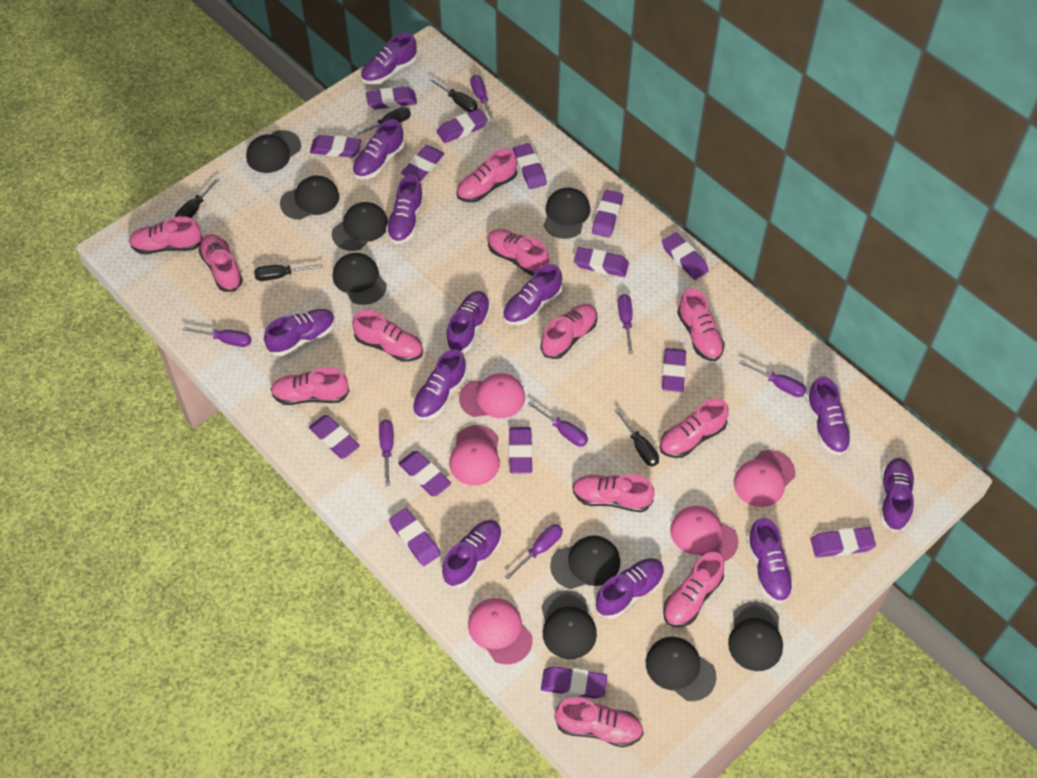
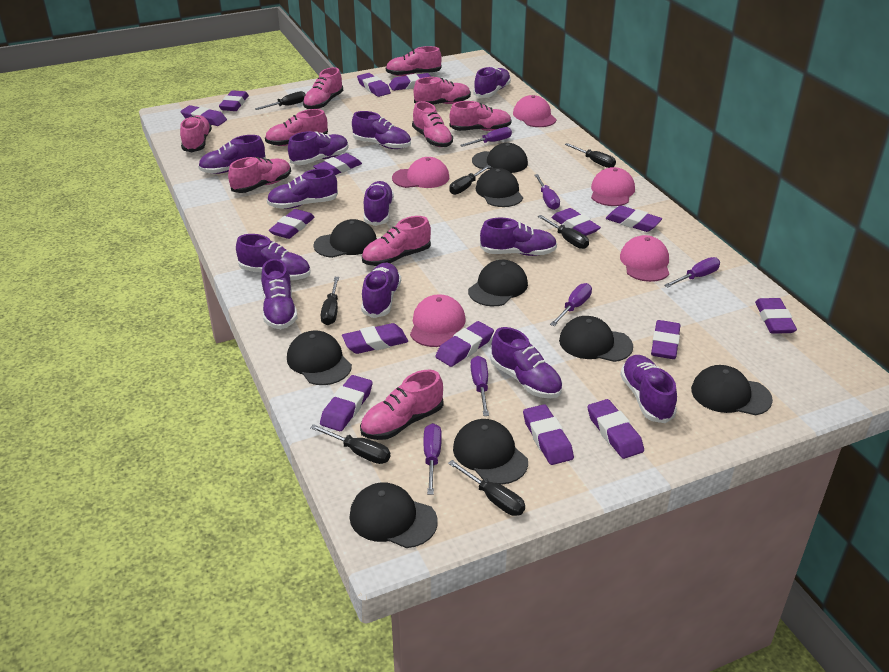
black screwdriver: [175,177,220,218] [254,264,323,281] [352,107,411,137] [428,78,478,112] [614,408,659,466] = 5 -> [255,91,306,110] [310,424,390,464] [321,277,339,325] [448,460,525,516] [449,165,491,195] [538,215,589,249] [565,143,616,168] = 7
pink shoe: [129,216,203,254] [198,234,243,292] [271,367,349,405] [352,310,423,362] [456,149,517,202] [488,229,549,276] [540,304,597,359] [554,697,644,747] [572,474,655,512] [660,398,729,458] [663,552,724,627] [677,288,725,361] = 12 -> [180,115,212,152] [228,157,291,193] [265,109,328,146] [303,67,343,109] [360,370,444,440] [362,216,431,266] [386,46,442,76] [412,101,453,147] [414,77,471,105] [450,101,512,131] = 10
purple screwdriver: [183,326,251,347] [379,420,394,486] [470,75,495,122] [505,524,563,580] [528,401,588,447] [618,294,633,354] [739,360,806,397] = 7 -> [424,423,442,495] [460,127,512,147] [471,356,489,416] [534,174,560,210] [550,283,592,326] [664,257,720,288] = 6

